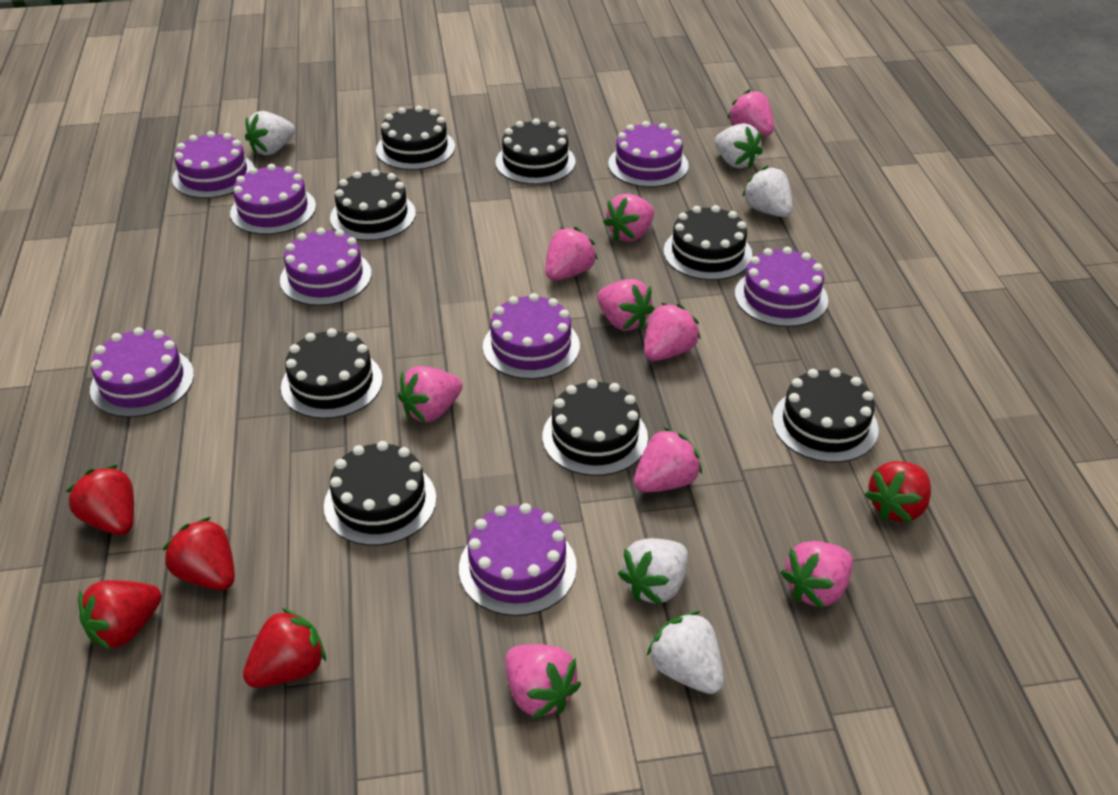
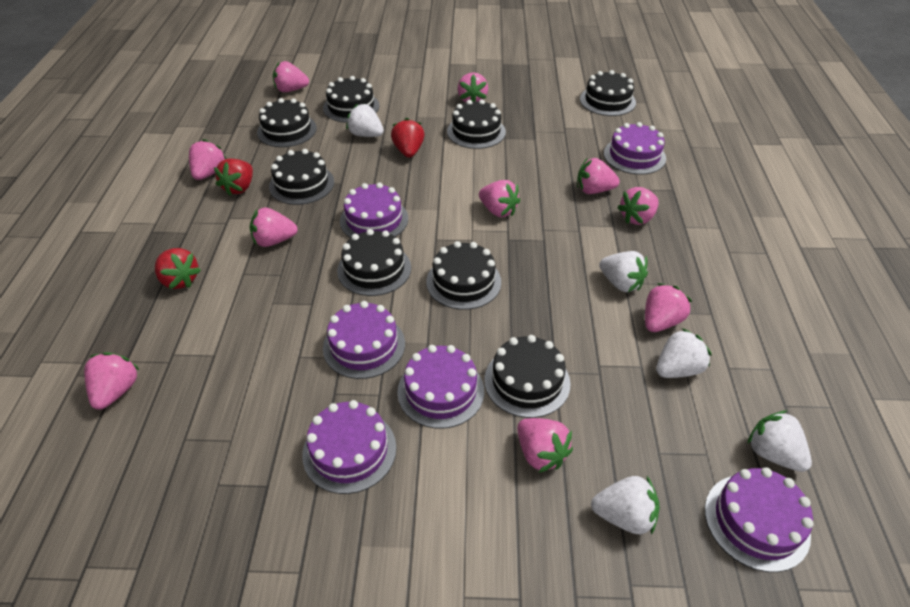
pink strawberry: [398,366,463,422] [505,644,581,719] [545,227,598,281] [597,279,654,331] [603,194,654,242] [634,428,702,492] [644,303,701,361] [727,89,774,136] [780,541,853,609] = 9 -> [84,352,140,410] [189,139,227,180] [250,207,298,247] [273,61,309,92] [458,72,488,102] [479,180,520,217] [517,418,573,473] [577,158,620,194] [617,187,658,225] [645,283,692,332] = 10
purple cake: [90,327,194,418] [172,131,255,199] [230,164,316,235] [280,228,372,306] [459,503,577,616] [483,293,580,379] [608,121,689,187] [735,247,828,327] = 8 -> [302,400,396,494] [323,301,405,379] [340,182,408,238] [397,345,484,429] [604,122,666,175] [705,467,813,572] = 6
red strawberry: [66,465,134,535] [78,580,162,650] [163,517,235,590] [243,608,326,688] [864,461,931,523] = 5 -> [155,248,201,289] [214,159,253,196] [391,118,424,158] = 3

